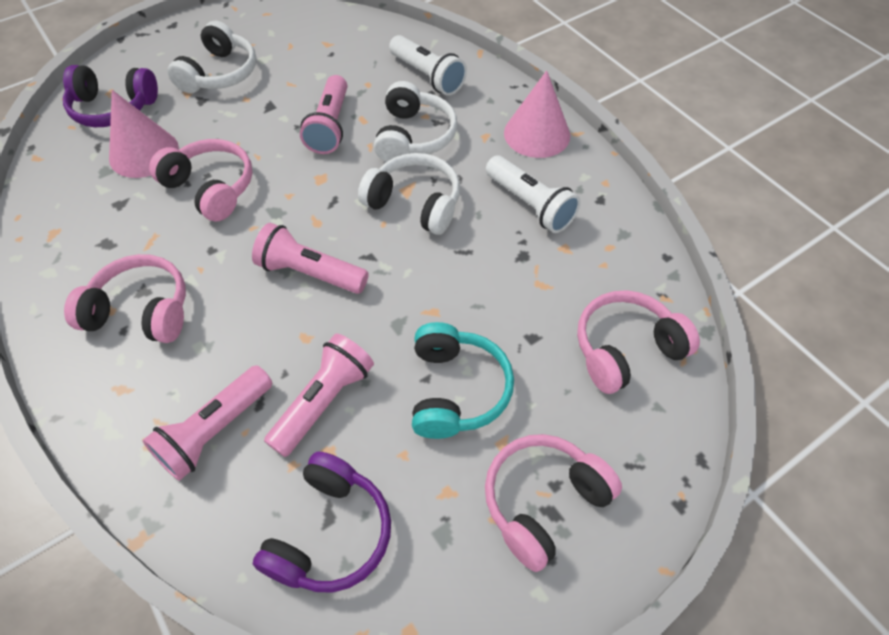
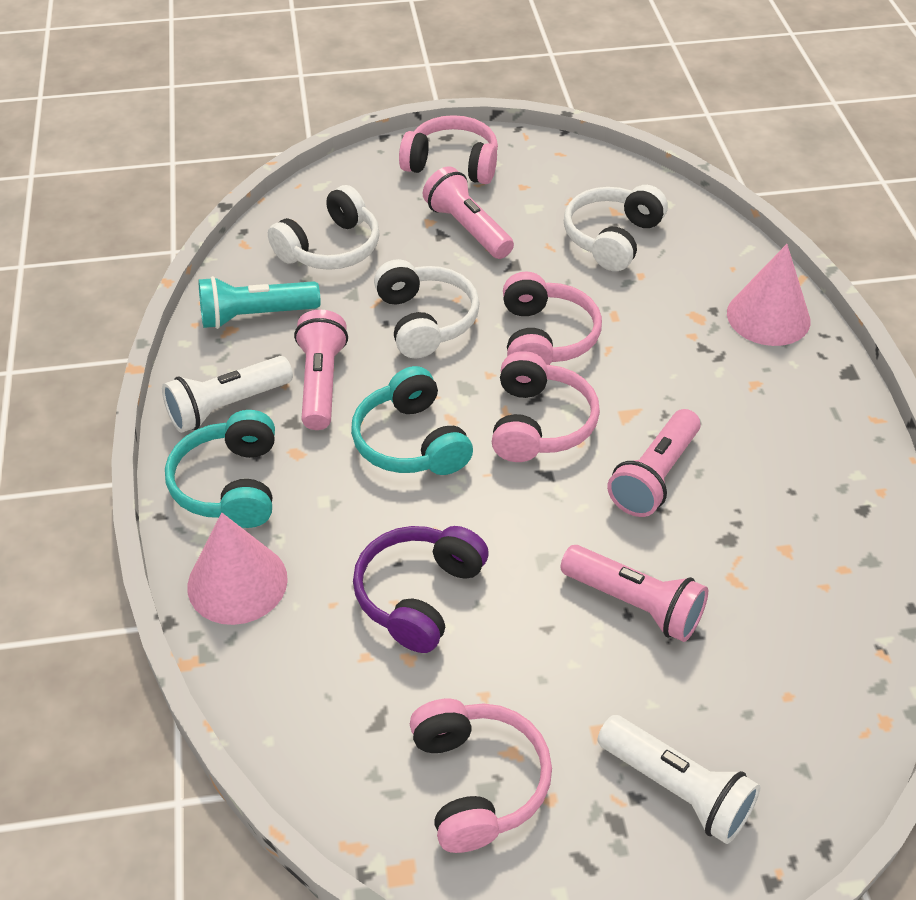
purple headphones: [63,65,158,127] [253,451,391,592] = 2 -> [353,526,489,653] = 1
turquoise flashlight: none = 0 -> [198,276,320,329] = 1
turquoise headphones: [412,322,514,439] = 1 -> [165,410,275,528] [351,366,473,475] = 2

